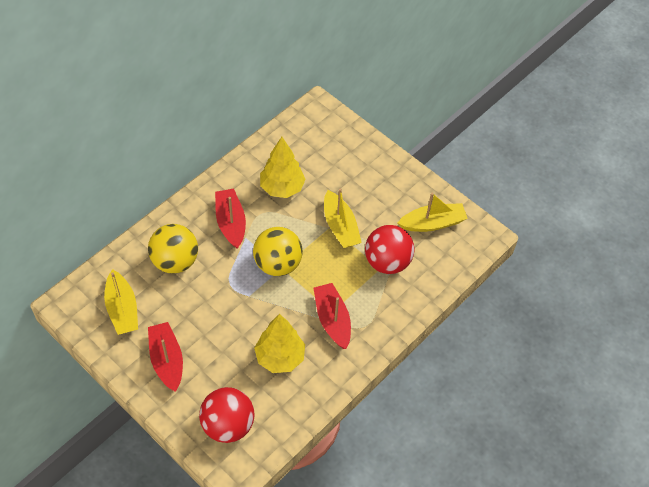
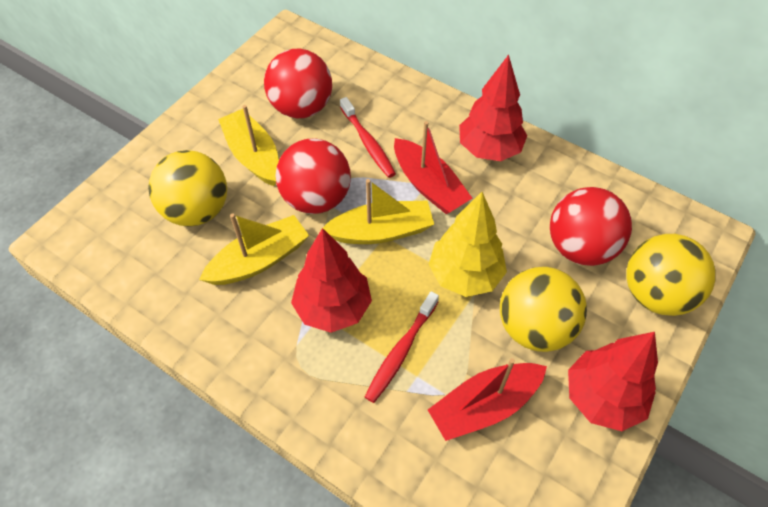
red ball: [199,387,255,443] [365,225,414,274] = 2 -> [264,49,332,118] [275,138,351,214] [550,187,632,266] = 3
red boat: [148,322,183,392] [215,189,246,249] [313,283,351,349] = 3 -> [394,121,472,214] [428,358,547,441] = 2
red toothbrush: none = 0 -> [340,97,396,178] [365,291,439,403] = 2
red tree: none = 0 -> [291,228,372,333] [459,55,528,161] [568,332,658,431] = 3
yellow ball: [148,224,198,274] [253,227,303,276] = 2 -> [148,150,227,227] [500,267,587,352] [626,234,716,316] = 3
yellow tree: [254,314,305,373] [260,137,305,198] = 2 -> [428,192,507,297] = 1

